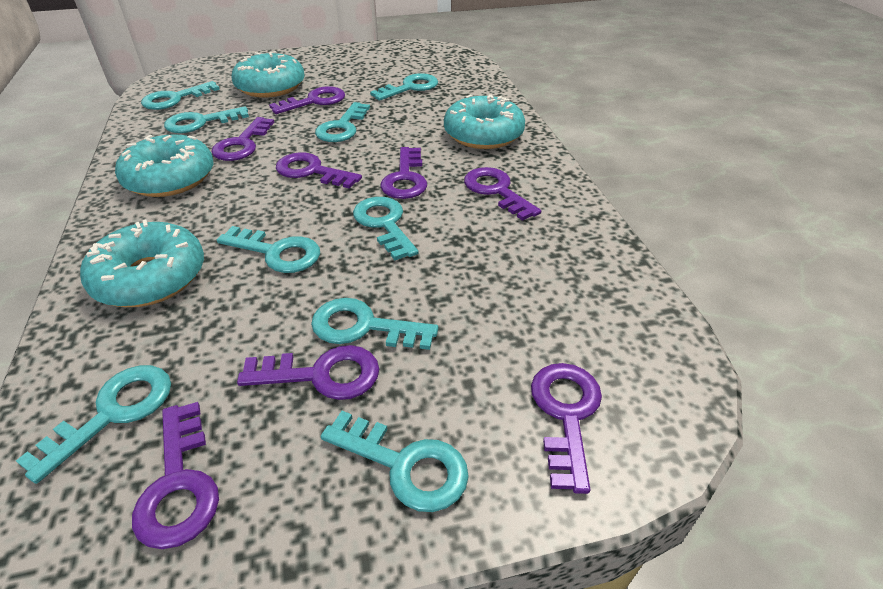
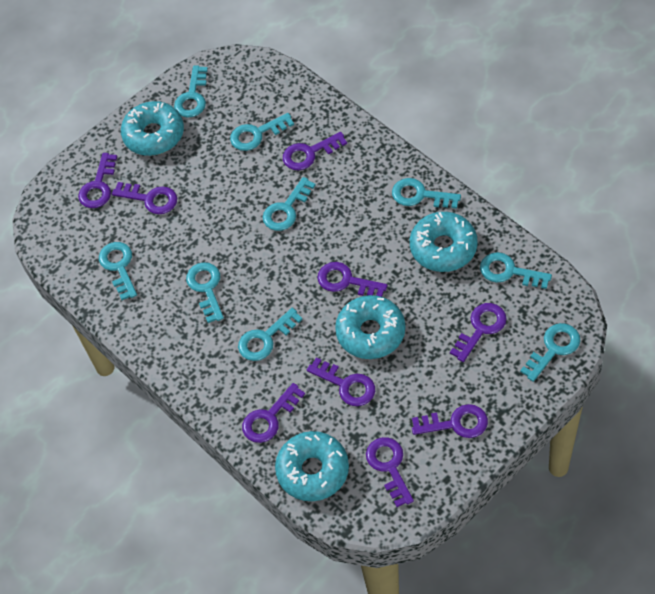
purple key: [132,402,219,549] [212,117,274,161] [237,345,379,400] [269,86,345,114] [276,152,362,189] [380,147,427,199] [464,167,541,221] [531,363,602,494] = 8 -> [78,153,117,208] [112,182,177,214] [242,383,305,443] [283,132,347,170] [307,357,375,406] [317,262,387,297] [366,437,414,507] [412,404,488,438] [450,303,507,362] = 9

